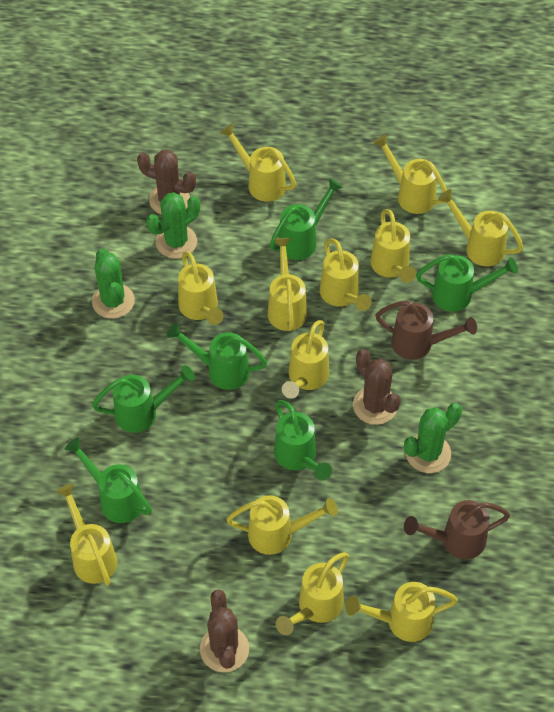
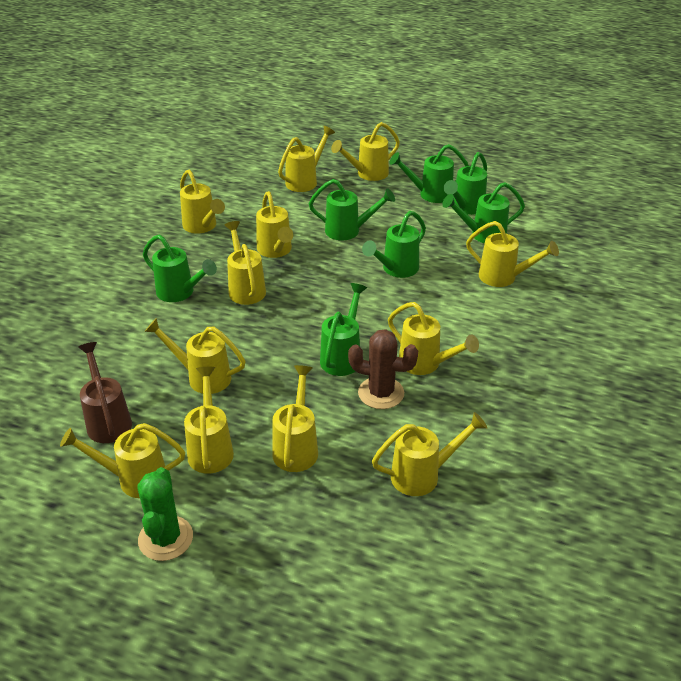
brown cactus: [137,150,196,215] [200,589,249,672] [353,349,401,425] = 3 -> [348,329,418,409] = 1
brown watering can: [375,300,477,360] [404,500,510,559] = 2 -> [78,342,132,443] = 1
green cactus: [92,248,135,319] [146,192,200,259] [404,403,462,473] = 3 -> [137,467,193,561] = 1
green watering can: [65,437,152,523] [92,365,195,433] [166,323,267,390] [270,178,343,260] [274,400,332,481] [416,254,518,312] = 6 -> [143,235,217,302] [309,179,395,240] [320,283,367,376] [362,211,426,278] [390,144,469,203] [442,182,525,243] [444,152,487,215] = 7

